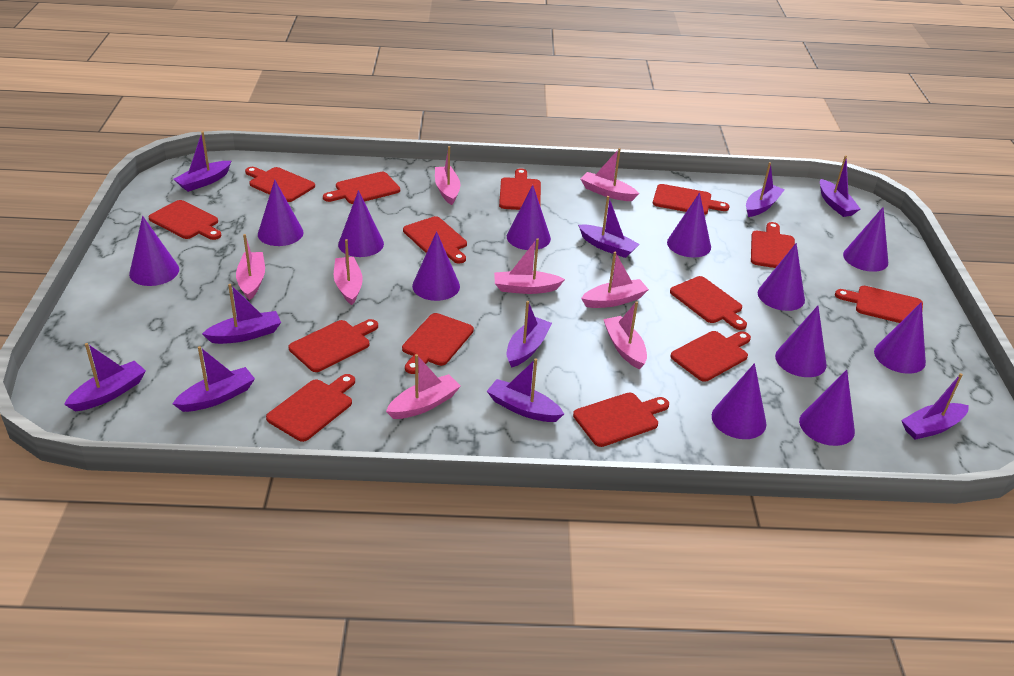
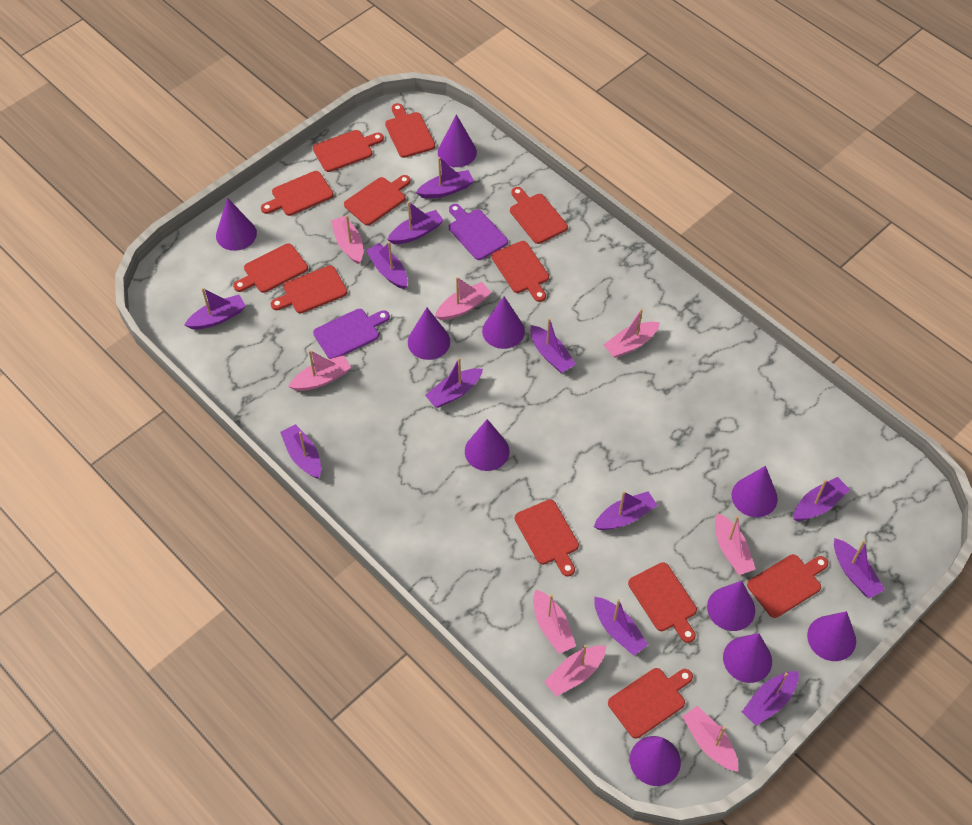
purple boat: [64,343,146,411] [172,346,255,412] [174,131,231,192] [202,284,281,344] [487,358,564,422] [507,301,552,368] [578,196,639,258] [746,162,784,217] [820,155,860,217] [901,373,969,440] = 10 -> [185,288,246,330] [280,424,321,479] [366,242,408,289] [387,201,444,244] [416,157,474,199] [425,358,483,408] [530,318,576,373] [594,491,658,530] [594,597,648,656] [742,671,799,726] [793,477,850,521] [834,538,885,598] = 12
purple cone: [129,216,179,286] [258,180,304,246] [338,190,384,257] [412,231,460,301] [507,185,551,250] [667,192,711,258] [712,363,766,439] [758,243,805,311] [775,306,827,377] [799,370,855,446] [843,207,888,272] [874,302,926,374] = 12 -> [216,198,257,251] [408,308,450,360] [438,114,477,167] [465,419,510,471] [482,296,525,349] [630,736,681,786] [707,581,755,631] [723,633,772,683] [732,466,778,517] [807,611,856,661] = 10
purple cutting board: none = 0 -> [313,309,390,359] [449,204,508,260] = 2
red cutting board: [148,200,222,240] [245,167,315,202] [266,374,355,442] [289,319,378,372] [323,172,400,204] [402,313,474,374] [403,216,467,264] [499,168,541,210] [573,393,669,447] [653,184,730,215] [670,276,747,330] [670,331,751,382] [751,222,795,268] [835,286,923,323] = 14 -> [233,243,308,293] [261,171,334,216] [271,265,347,313] [313,130,384,172] [344,175,411,226] [385,103,435,158] [492,241,549,302] [510,187,568,244] [515,499,579,577] [608,668,693,738] [628,562,697,643] [747,554,828,618] = 12

